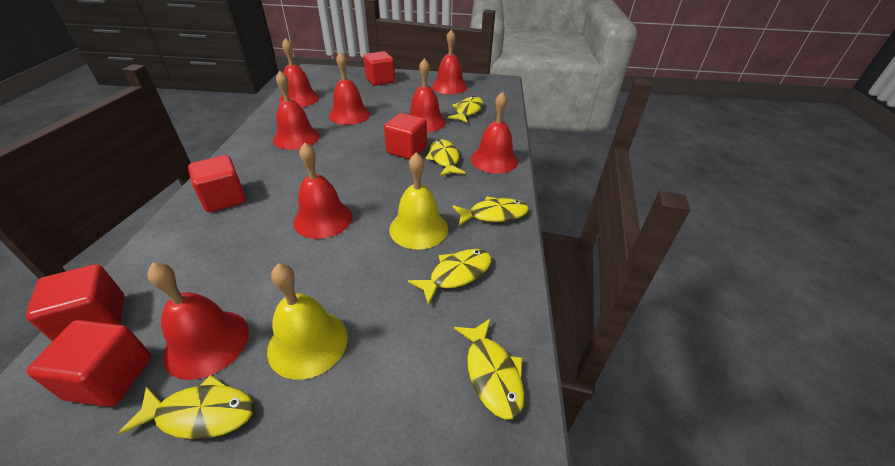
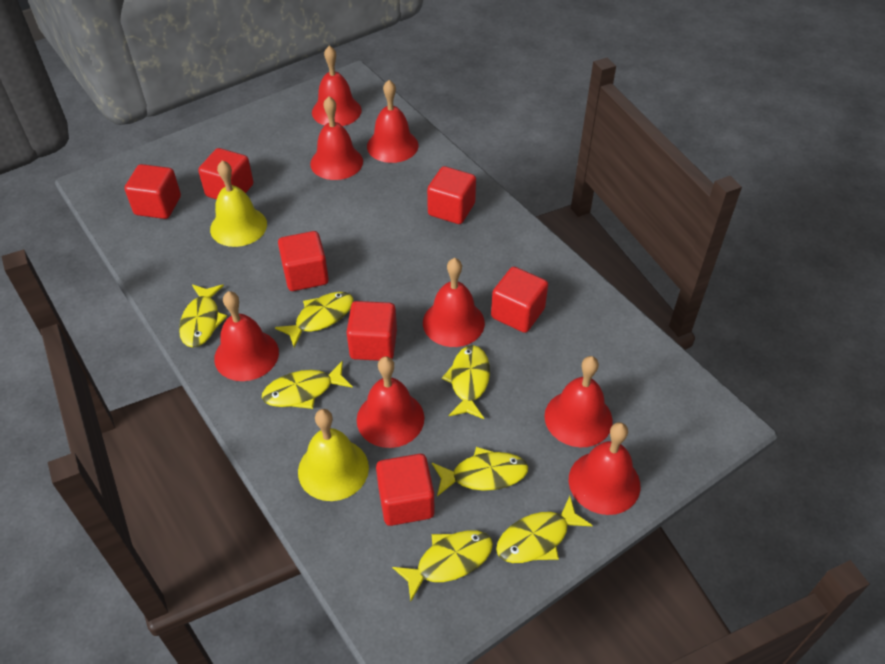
red cube: [26,264,124,342] [27,320,151,407] [188,155,246,212] [363,51,395,86] [384,113,427,160] = 5 -> [125,164,181,219] [198,148,254,199] [278,231,329,291] [346,301,397,361] [376,454,435,526] [427,166,476,224] [491,267,548,333] = 7
yellow fish: [118,375,254,439] [408,249,491,305] [425,139,466,176] [447,96,483,123] [452,196,529,225] [454,318,524,419] = 6 -> [179,284,227,348] [262,361,353,409] [275,292,354,347] [392,530,493,601] [432,447,528,496] [442,345,490,419] [496,496,593,563] = 7

